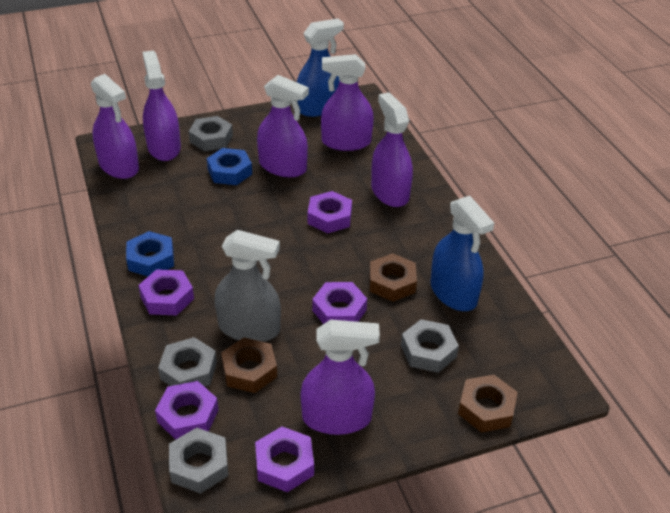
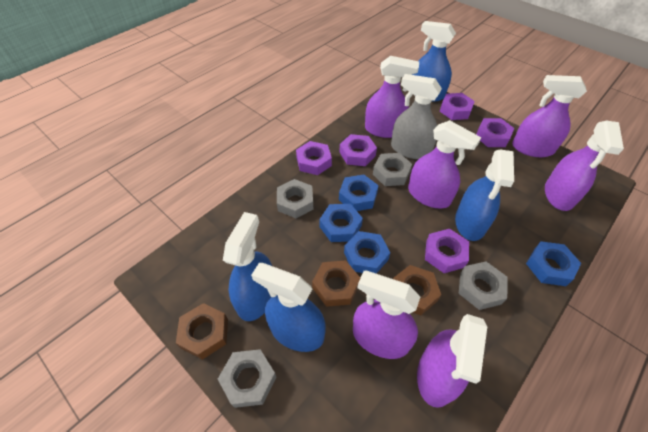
blue nut: [126,231,174,276] [207,148,252,185] = 2 -> [319,204,363,242] [339,174,379,211] [344,231,390,274] [526,241,581,286] = 4
blue spray bottle: [297,19,344,117] [431,196,494,311] = 2 -> [223,212,272,321] [251,263,326,352] [412,21,456,102] [455,150,514,241] = 4

